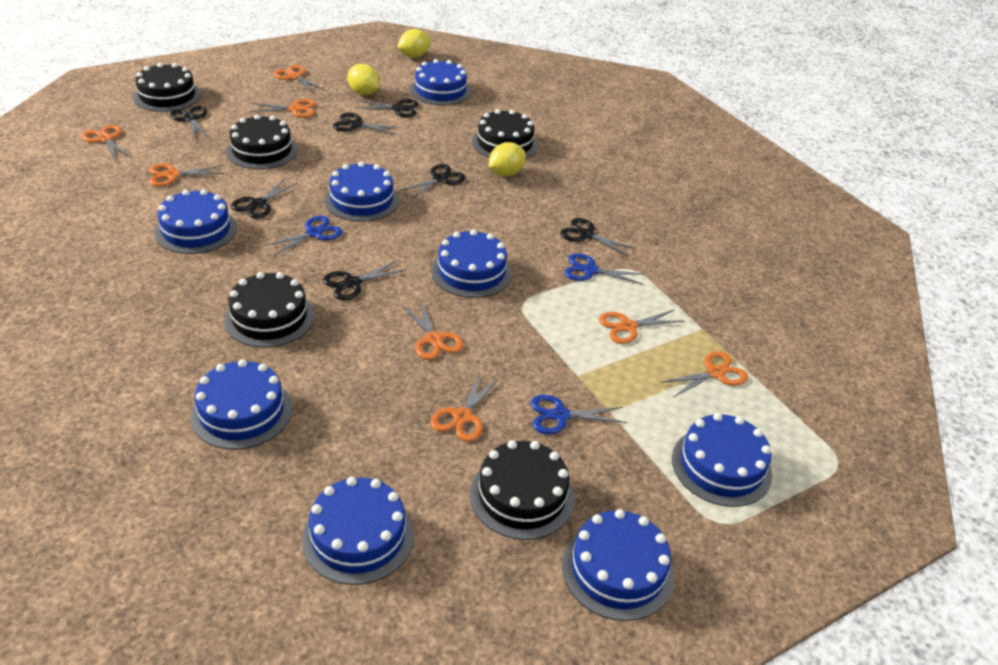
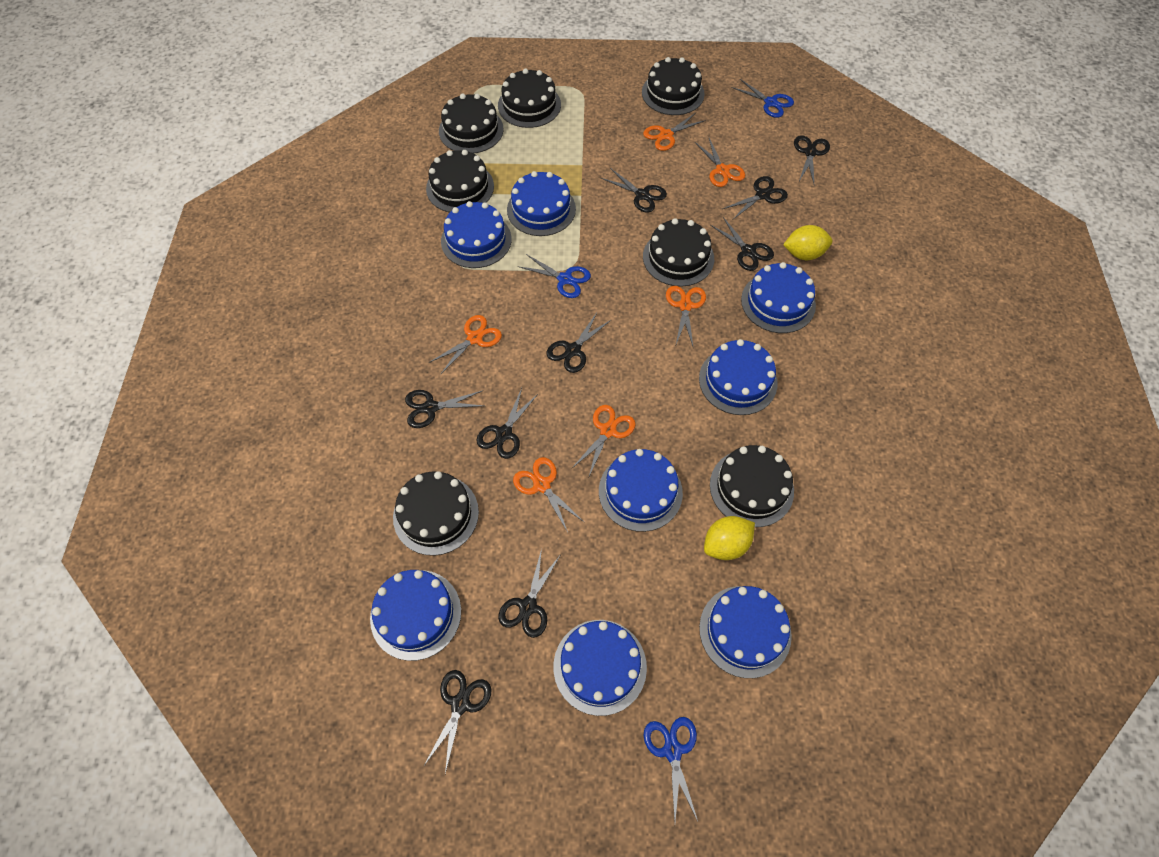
black cake: [133,63,201,112] [224,272,314,347] [226,114,298,169] [470,440,575,540] [472,109,538,158] = 5 -> [393,471,479,556] [426,150,494,212] [439,94,504,153] [498,68,561,128] [642,57,705,115] [643,218,714,287] [710,445,794,527] = 7
black scissors: [170,106,209,139] [231,178,299,219] [323,261,407,300] [333,113,400,135] [354,99,419,117] [399,164,466,199] [560,218,637,257] = 7 -> [405,390,483,428] [423,670,491,774] [476,388,538,459] [498,548,560,638] [546,313,611,373] [601,168,667,212] [711,217,774,271] [722,176,788,219] [794,135,830,184] = 9
orange scissors: [81,125,131,161] [149,163,224,186] [249,99,316,117] [273,65,325,93] [402,301,464,360] [430,373,500,442] [599,309,684,344] [661,351,748,398] = 8 -> [429,315,502,374] [513,457,584,532] [572,405,636,476] [643,113,706,151] [666,286,706,346] [695,138,745,187] = 6
yellow lemon: [347,64,380,95] [397,29,430,58] [489,142,526,176] = 3 -> [704,516,755,560] [783,225,832,260] = 2

